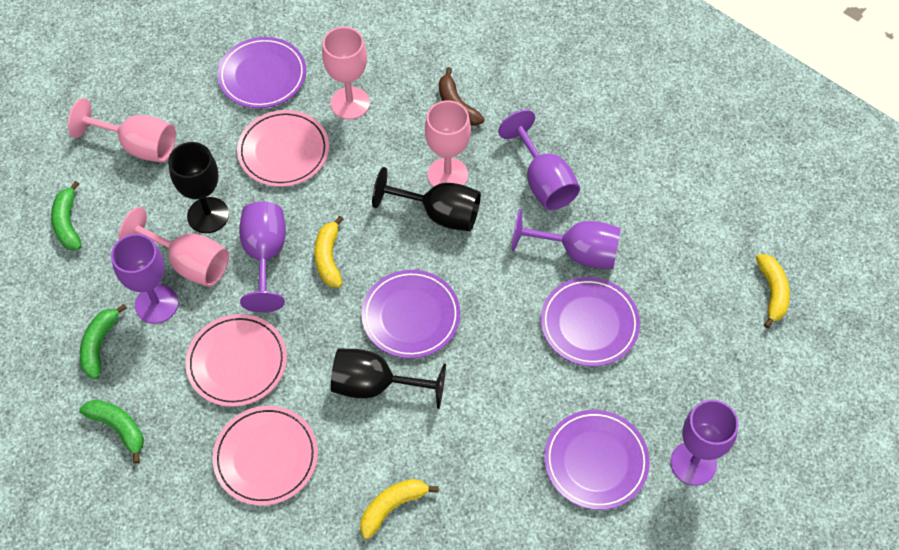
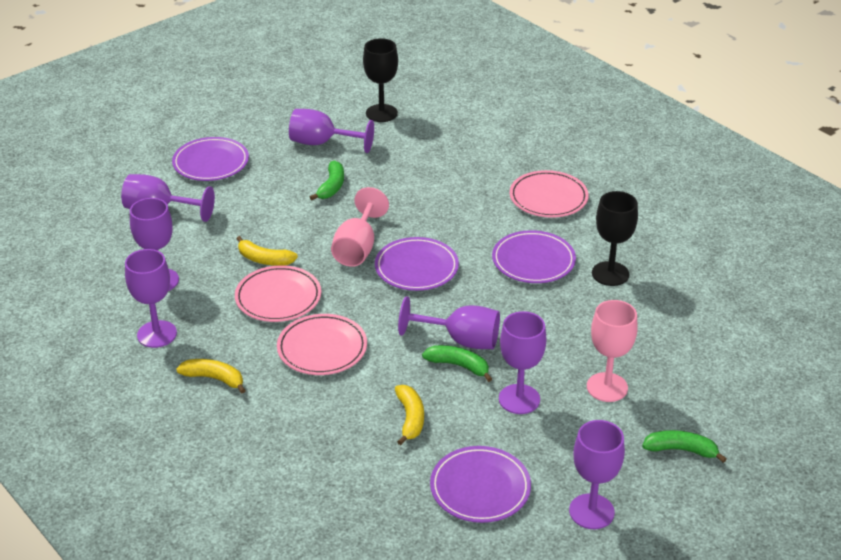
black goblet: [168,142,229,233] [331,349,446,409] [372,167,481,231] = 3 -> [363,38,398,122] [592,191,638,286] = 2
brown banana: [439,67,485,126] = 1 -> none = 0
pink goblet: [68,98,176,163] [118,207,229,287] [322,27,370,119] [425,100,471,187] = 4 -> [331,187,389,267] [587,300,638,402] = 2
purple goblet: [111,234,178,324] [239,201,286,313] [498,110,580,210] [512,209,621,269] [670,400,739,486] = 5 -> [121,174,215,222] [125,249,177,348] [130,198,179,291] [289,109,374,153] [398,296,500,349] [499,311,546,414] [569,420,625,529] = 7

